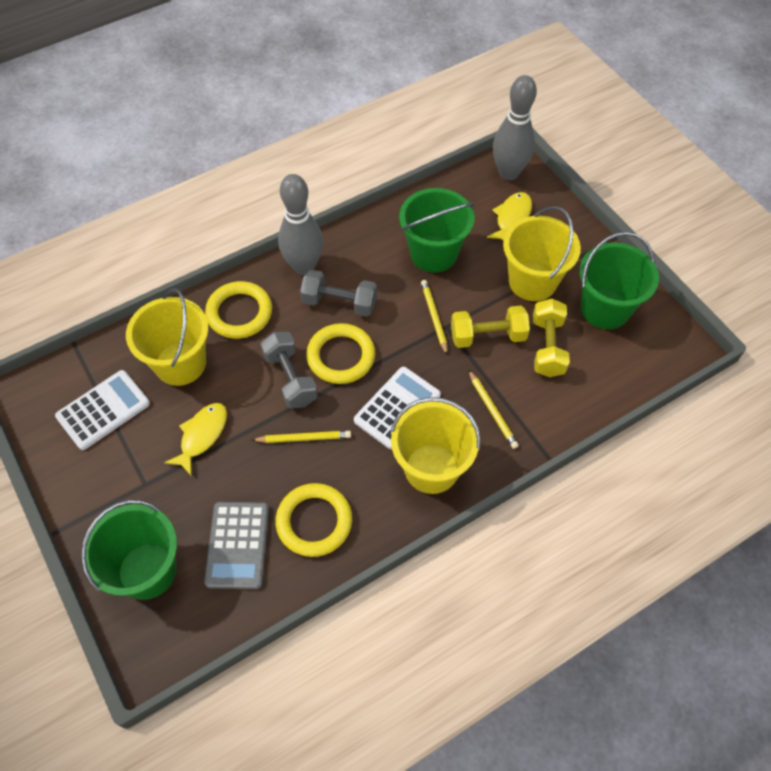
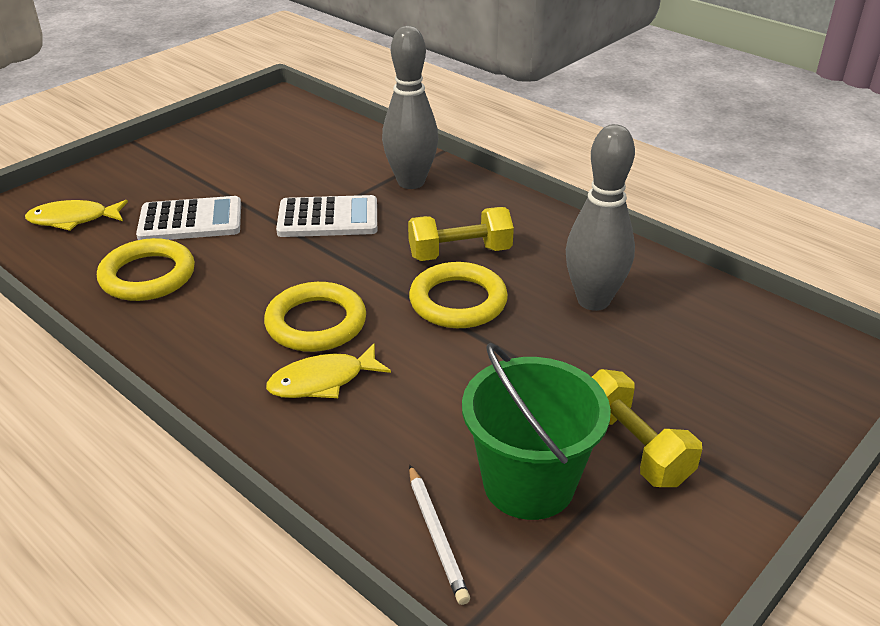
green bucket: [81,500,177,600] [399,188,475,273] [579,232,659,329] = 3 -> [462,343,611,520] = 1
grey calculator: [204,502,269,589] = 1 -> none = 0
grey dumbbell: [261,332,318,409] [300,269,377,317] = 2 -> none = 0
white pencil: none = 0 -> [409,465,470,605] = 1
yellow bucket: [126,288,209,386] [390,397,481,494] [503,206,581,301] = 3 -> none = 0
yellow pencil: [252,431,351,443] [421,280,448,355] [468,370,519,449] = 3 -> none = 0

